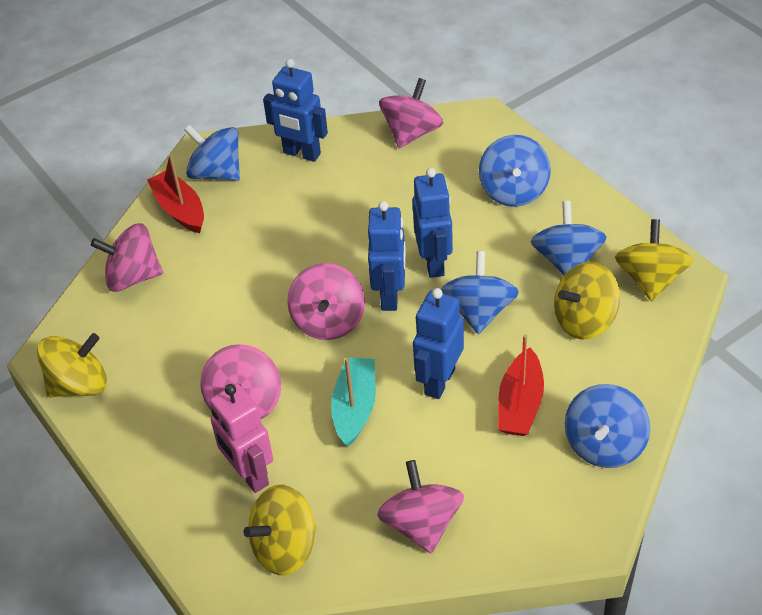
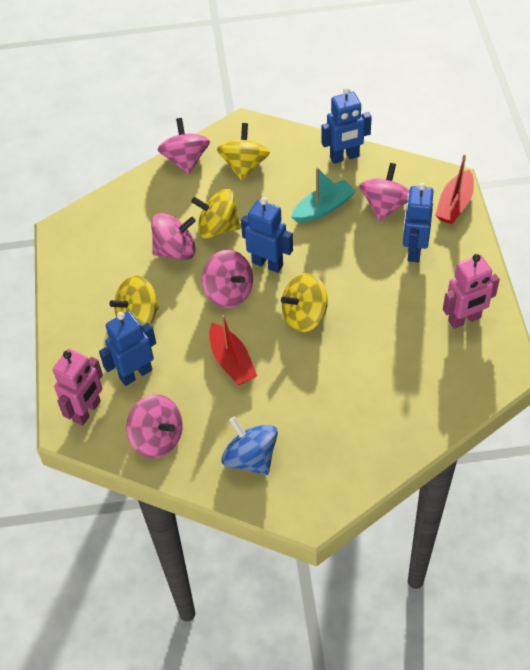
blue spinning top: [184,124,240,181] [441,251,519,334] [479,135,551,207] [531,201,607,275] [565,384,650,468] = 5 -> [221,416,278,475] = 1
pink robot: [210,383,273,493] = 1 -> [53,349,103,426] [443,254,500,329] = 2

